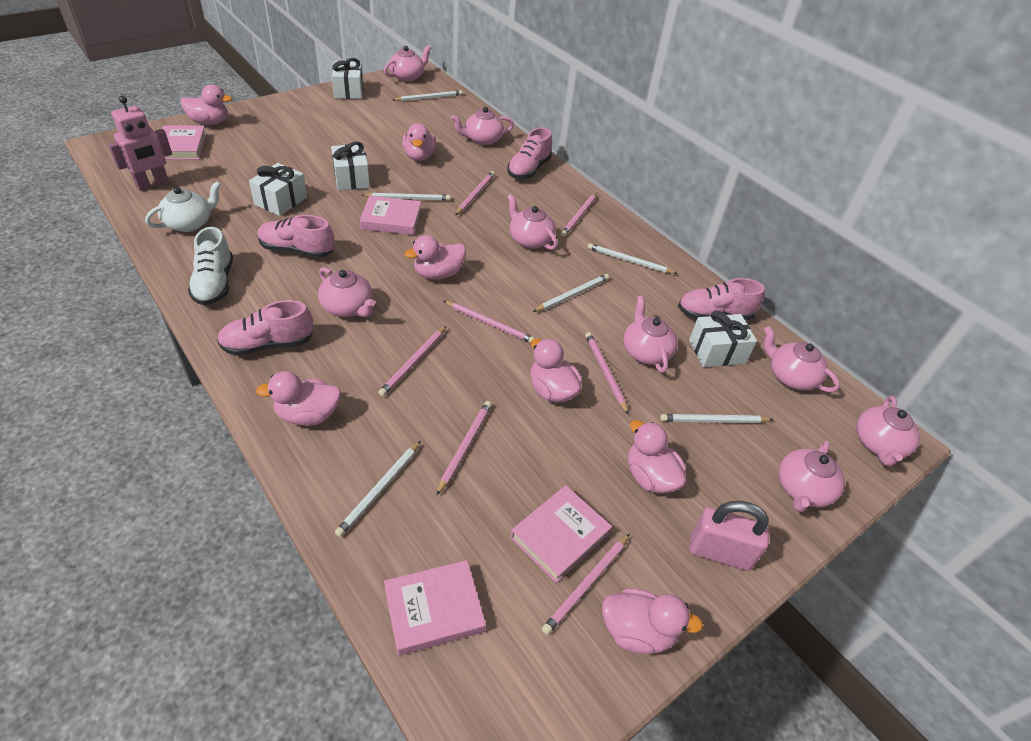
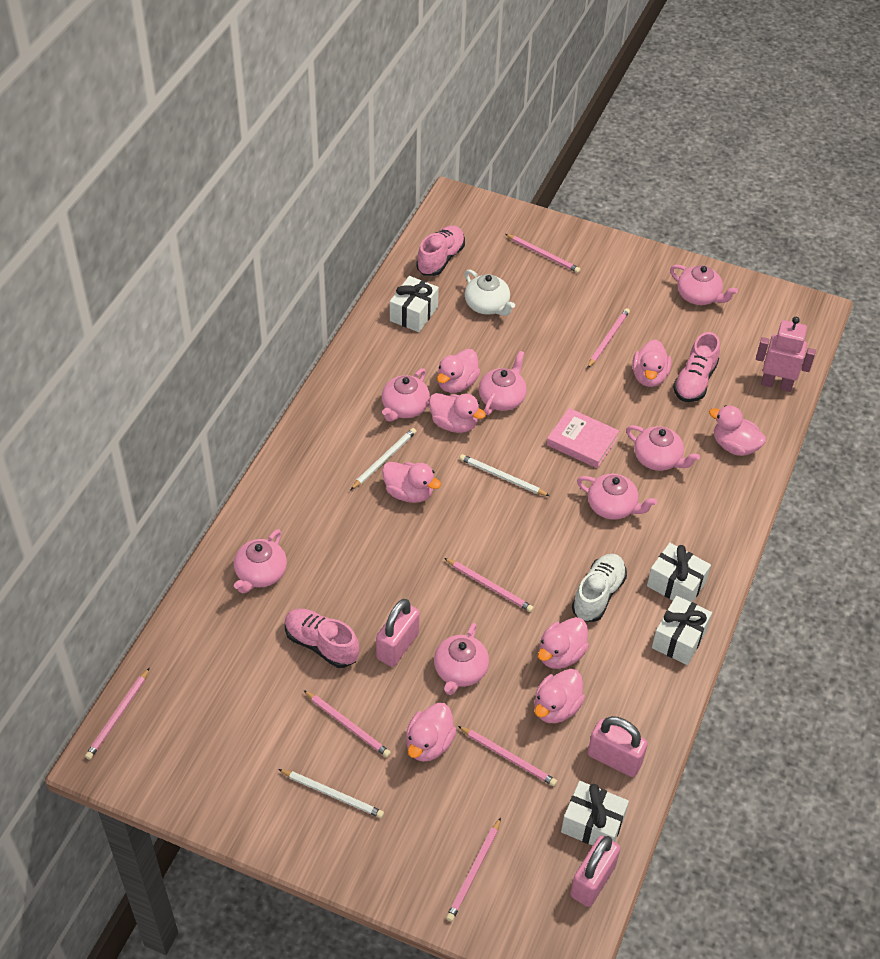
pink book: [162,125,207,160] [360,196,421,235] [384,560,486,656] [510,485,612,583] = 4 -> [547,408,619,468] = 1
pink duck: [181,84,232,125] [256,371,341,426] [402,123,436,161] [405,235,466,280] [530,339,582,403] [602,588,703,654] [628,420,686,493] = 7 -> [382,462,441,503] [406,703,456,762] [429,393,486,433] [437,349,480,393] [535,669,585,723] [538,617,589,669] [632,339,672,387] [709,405,766,456] = 8
pink padlock: [689,501,769,571] = 1 -> [376,599,420,667] [570,836,621,907] [588,716,648,777] = 3
pink shoe: [217,300,314,356] [257,215,334,258] [507,127,552,179] [678,278,765,320] = 4 -> [285,608,359,668] [416,225,465,276] [673,332,720,402] = 3
pink teapot: [318,267,376,317] [384,45,431,82] [451,107,514,145] [508,194,557,250] [624,296,678,373] [764,326,840,392] [779,441,845,512] [856,396,920,466] = 8 -> [234,529,287,593] [382,368,430,422] [434,623,489,695] [479,351,527,415] [577,474,657,520] [626,425,700,471] [670,265,738,305] = 7
white pencil: [335,441,421,537] [362,193,451,201] [393,90,463,101] [533,274,609,312] [588,243,678,274] [660,414,773,423] = 6 -> [278,769,384,818] [350,428,416,490] [460,454,550,496] = 3

